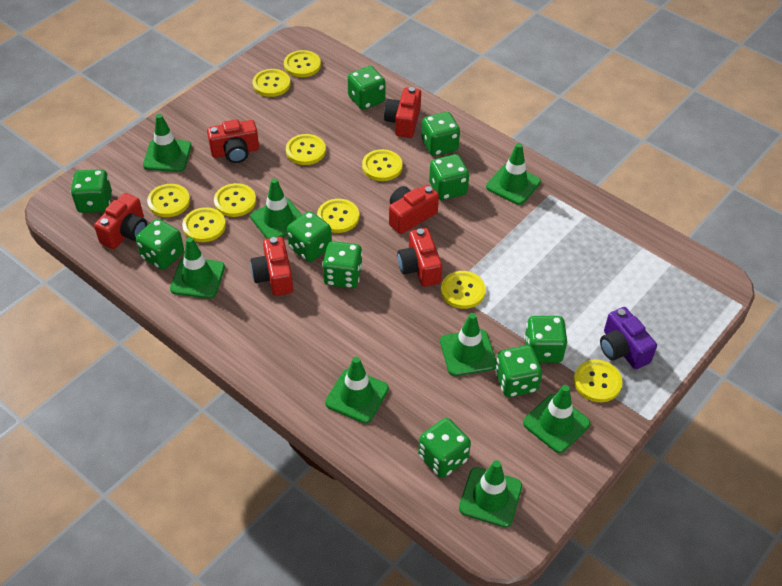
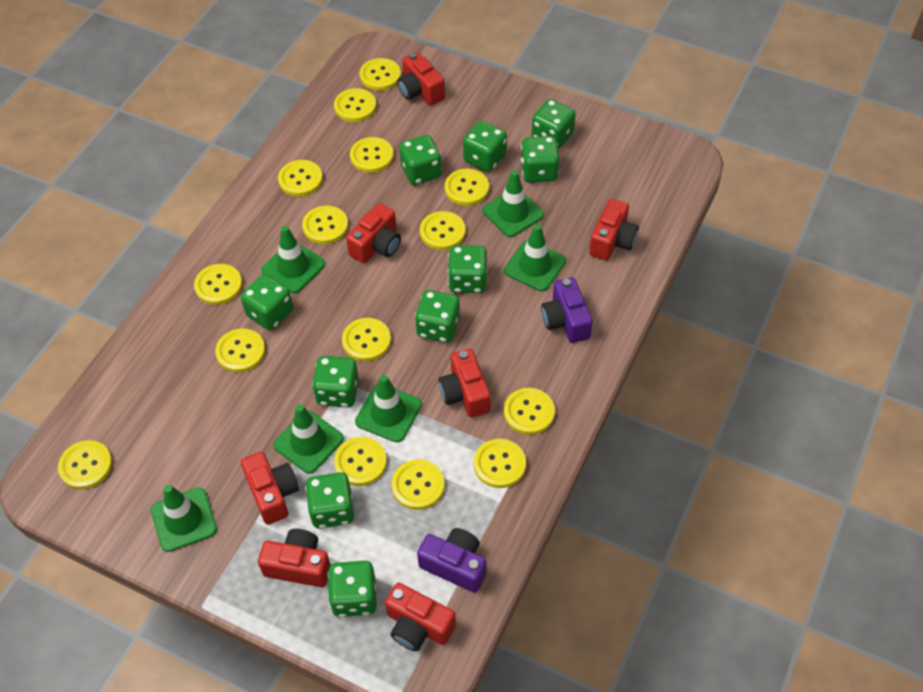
green traffic cone: [143,114,192,172] [170,237,225,299] [250,178,302,239] [325,357,389,423] [440,313,496,376] [459,460,522,527] [486,143,541,205] [523,385,590,453] = 8 -> [151,485,217,552] [261,226,325,293] [273,404,344,473] [355,375,422,442] [483,170,544,237] [504,224,566,291] = 6
purple camera: [600,307,657,369] = 1 -> [417,528,486,593] [541,277,592,343] = 2
red camera: [94,193,147,249] [207,119,259,163] [250,237,293,296] [384,87,421,138] [389,185,439,234] [397,228,442,287] = 6 -> [241,452,299,525] [258,529,331,587] [346,203,401,264] [385,583,456,651] [397,52,445,106] [439,349,491,418] [589,199,639,261] = 7
yellow button: [147,184,190,217] [182,207,226,242] [214,183,256,217] [252,69,291,97] [284,50,321,77] [286,134,326,165] [317,199,359,233] [362,149,403,181] [441,271,486,309] [574,360,623,402] = 10 -> [58,440,112,489] [194,264,242,305] [215,328,265,372] [278,160,323,196] [302,206,348,244] [334,88,376,122] [334,437,387,486] [342,318,391,361] [350,137,394,173] [360,58,401,91] [391,459,445,510] [420,211,465,250] [445,169,489,206] [474,439,526,488] [504,388,555,435] = 15

